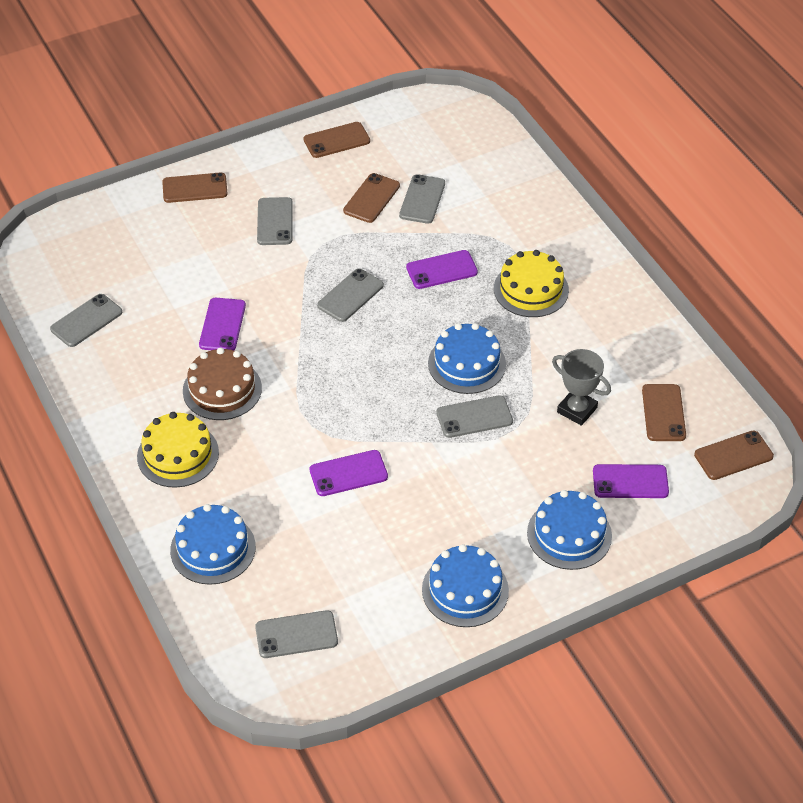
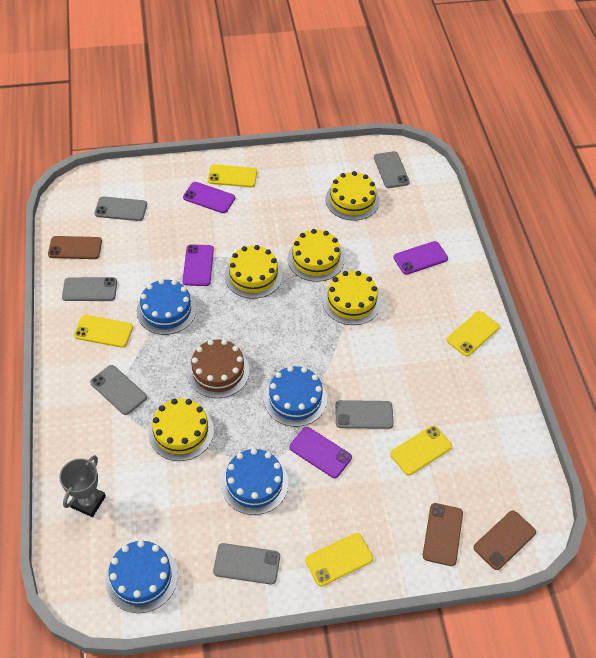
brown phone: [162,173,228,203] [303,122,370,158] [343,173,400,223] [642,384,686,441] [694,431,774,480] = 5 -> [48,236,102,259] [423,503,463,566] [474,511,536,570] = 3
yellow cake: [137,412,219,488] [494,250,569,317] = 2 -> [148,398,214,461] [225,245,283,299] [288,229,344,282] [322,271,381,325] [325,171,380,221] = 5
yellow phone: none = 0 -> [74,315,133,348] [208,164,257,187] [305,533,373,587] [390,425,452,476] [447,311,500,356] = 5

